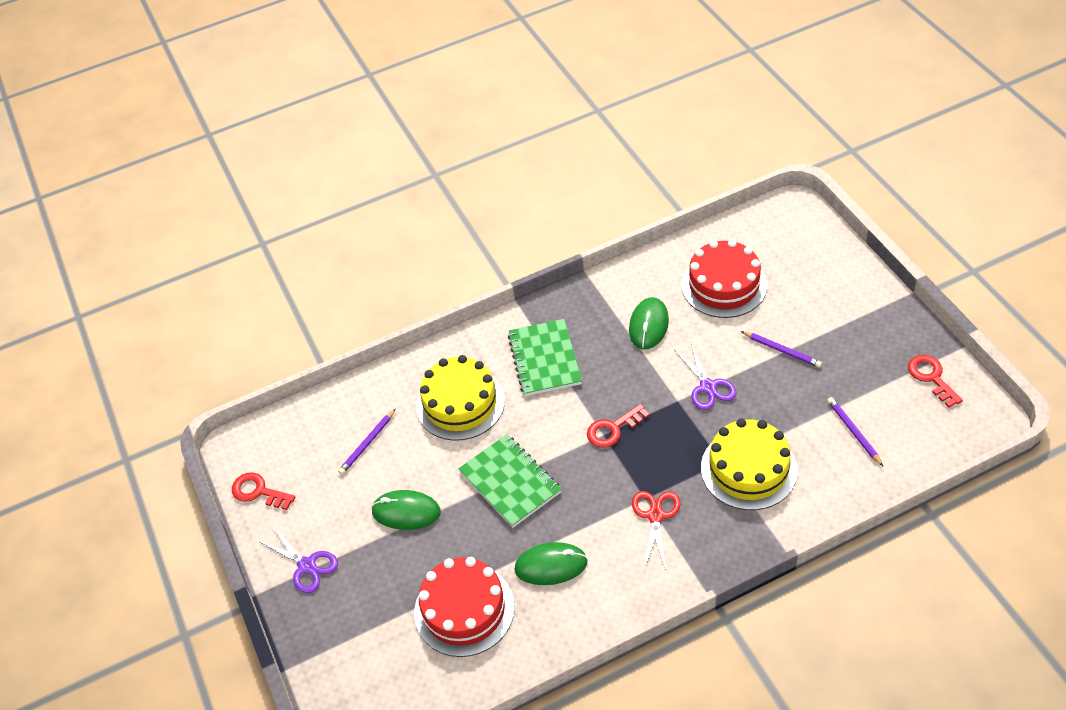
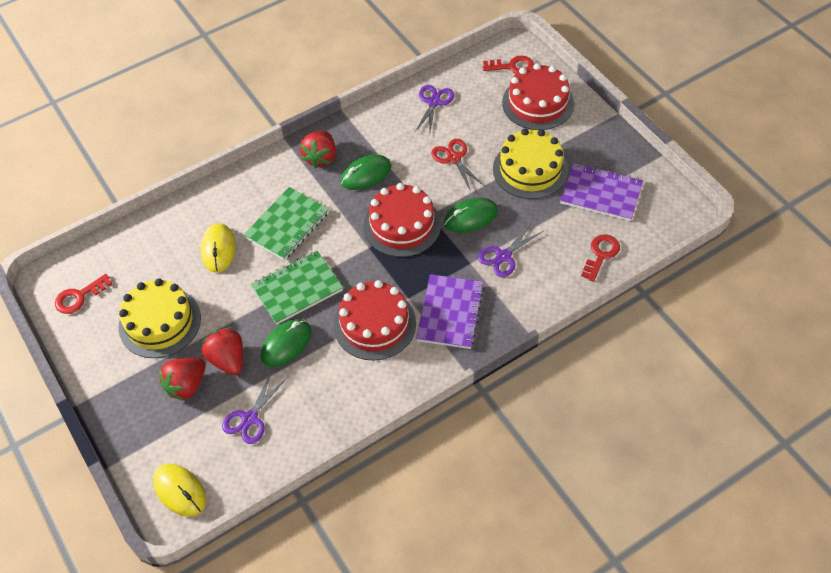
purple notebook: none = 0 -> [416,274,485,349] [560,163,643,221] = 2
purple pencil: [338,409,396,475] [741,331,822,368] [827,397,883,466] = 3 -> none = 0
purple scissors: [258,528,338,593] [675,343,736,410] = 2 -> [222,371,287,444] [415,85,454,132] [478,223,544,277] = 3
red cake: [414,557,515,657] [681,239,767,318] = 2 -> [334,280,416,361] [363,183,441,257] [502,63,574,130] = 3
red strawberry: none = 0 -> [159,358,206,401] [201,327,243,375] [300,131,336,168] = 3
yellow mouse: none = 0 -> [153,464,206,517] [201,223,236,273] = 2

